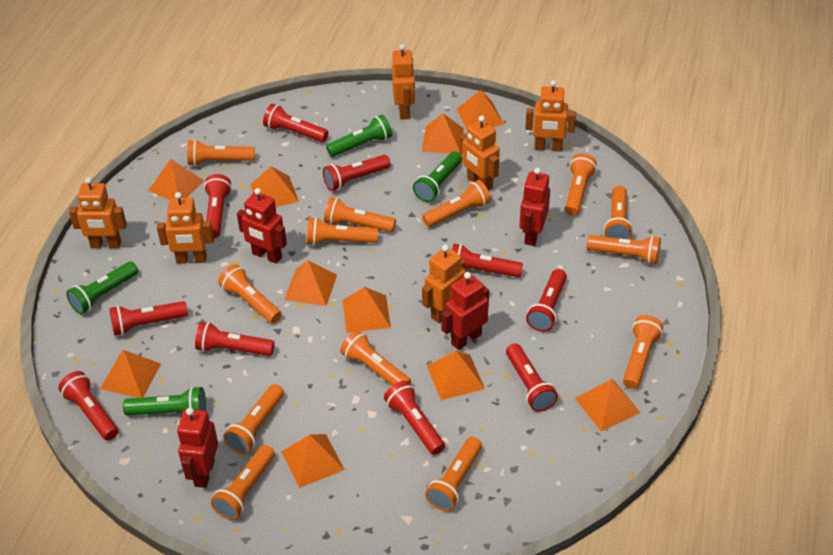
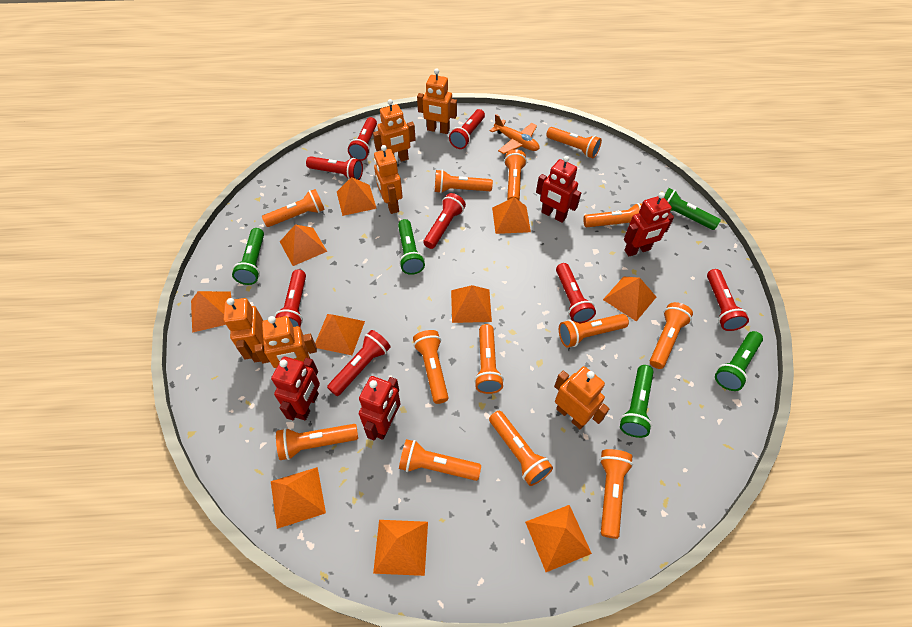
green flashlight: [66,262,138,314] [123,386,206,416] [326,115,392,157] [413,151,462,202] = 4 -> [232,228,264,285] [398,219,425,275] [620,365,654,438] [664,188,721,230] [715,331,763,391] = 5
orange plane: none = 0 -> [490,114,539,154] = 1
red flashlight: [58,371,118,441] [110,301,188,336] [195,322,275,356] [204,174,232,238] [263,104,328,142] [323,155,390,191] [384,381,445,455] [452,244,523,278] [506,343,558,412] [526,269,567,332] = 10 -> [274,269,306,327] [306,156,363,180] [327,330,390,396] [348,117,377,161] [424,193,466,249] [449,109,485,149] [556,263,596,323] [707,269,749,331] = 8

